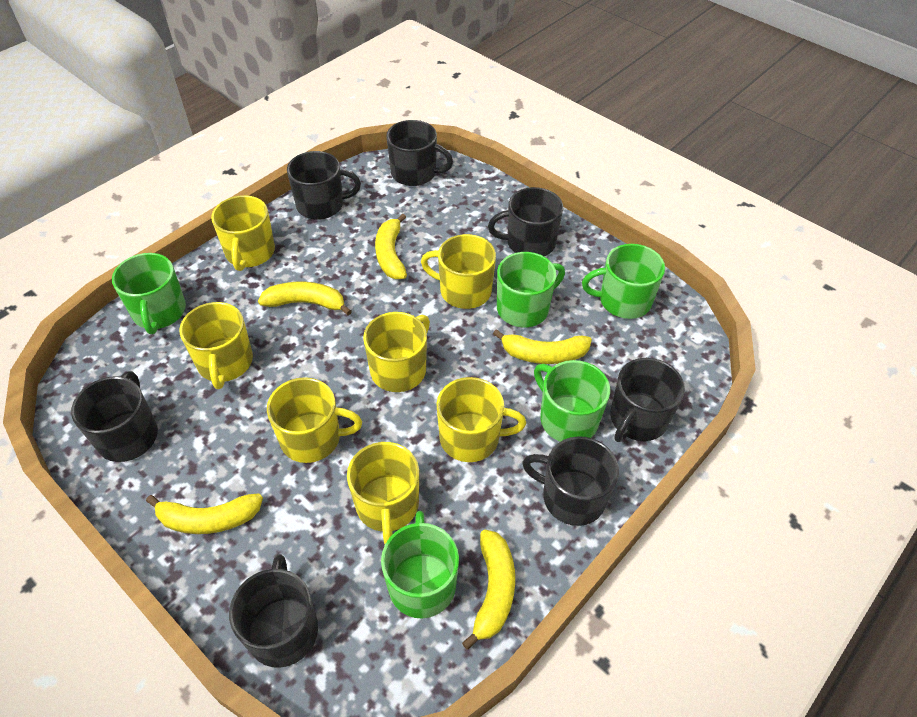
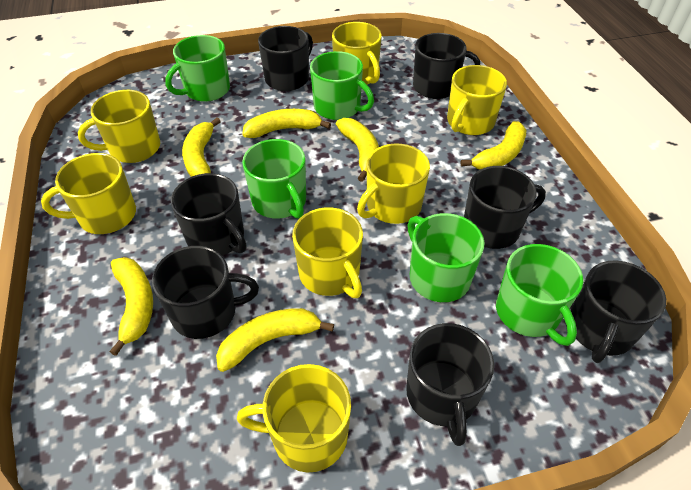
yellow banana: [146,493,263,534] [258,282,352,315] [375,213,407,279] [462,529,515,650] [493,329,592,364] = 5 -> [110,257,153,356] [182,118,221,177] [216,308,334,372] [242,109,331,138] [336,118,379,182] [461,121,526,170] = 6

